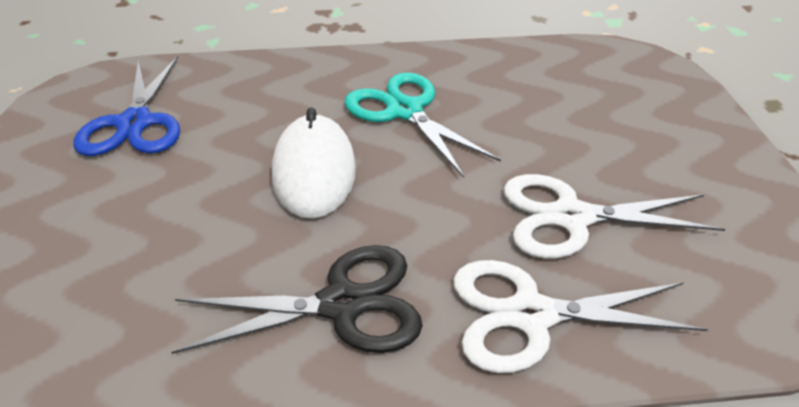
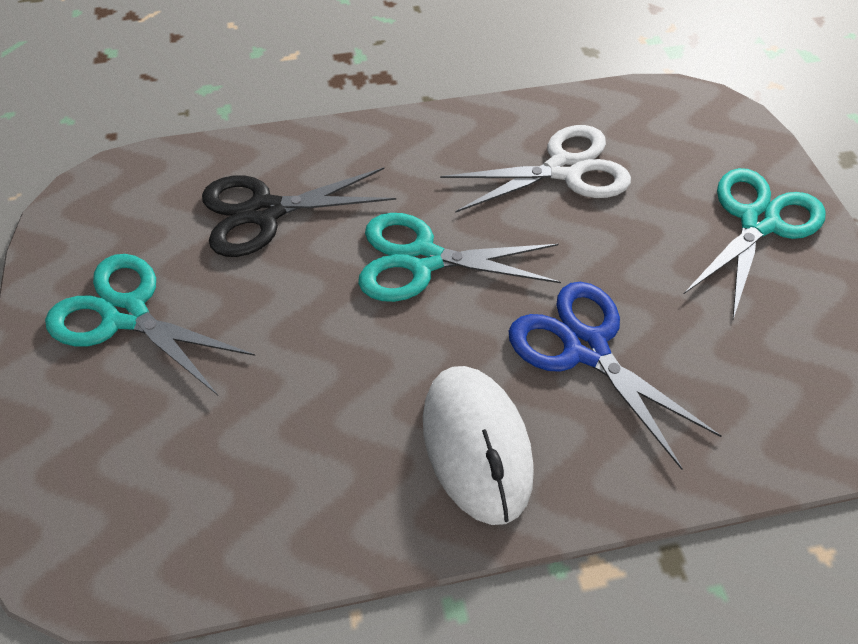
turquoise scissors: [345,72,501,178] = 1 -> [45,254,255,395] [358,213,561,302] [684,168,825,319] = 3
white scissors: [453,260,708,373] [504,174,725,259] = 2 -> [440,125,631,213] = 1

